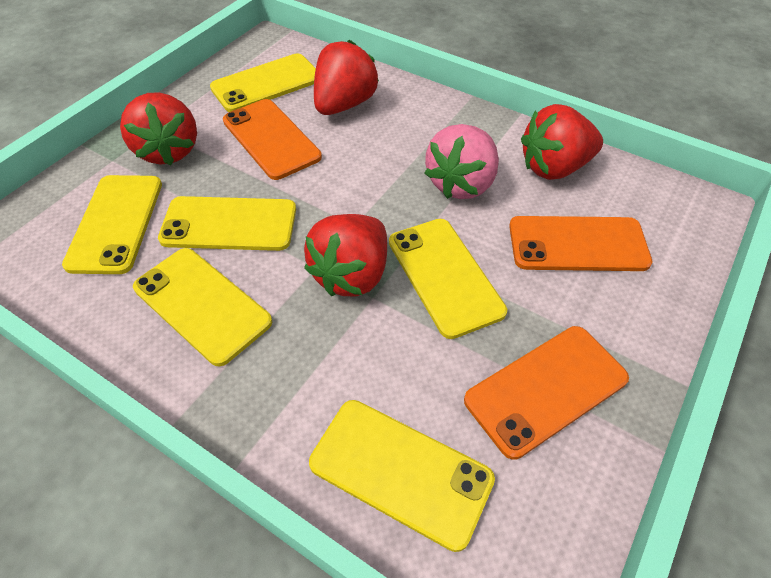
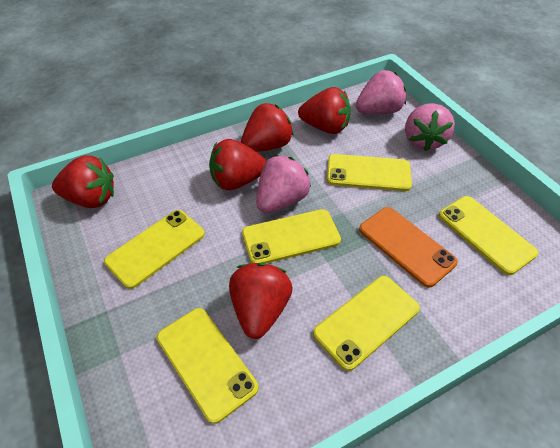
orange phone: [223,99,322,180] [464,326,629,460] [509,216,652,271] = 3 -> [359,207,458,288] = 1
pink strawberry: [425,124,499,199] = 1 -> [256,155,311,213] [356,70,406,114] [405,103,455,151] = 3
red strawberry: [120,92,197,166] [304,214,387,296] [314,40,379,115] [521,104,603,180] = 4 -> [52,155,114,208] [209,139,267,190] [229,263,293,339] [241,103,294,152] [298,87,351,134] = 5

